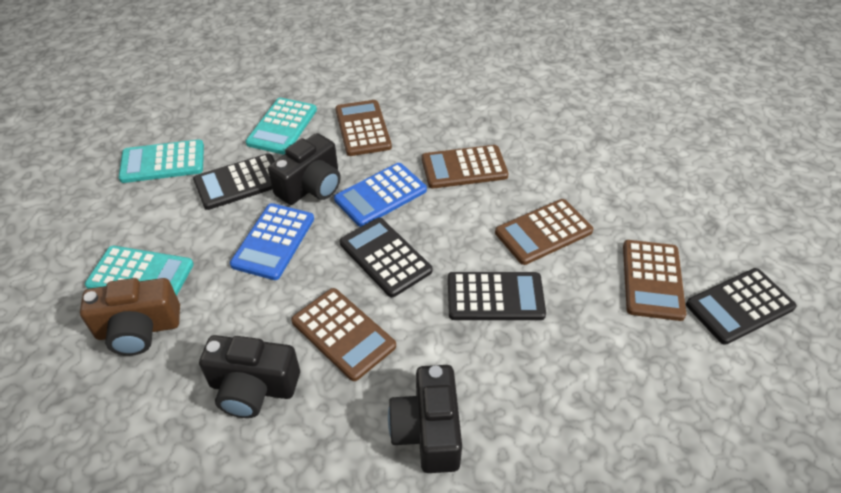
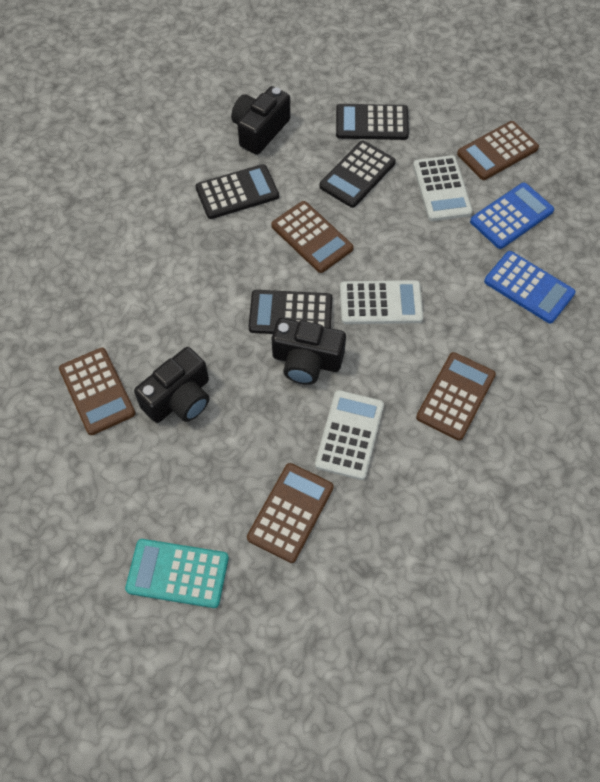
brown camera: [80,278,180,356] = 1 -> none = 0
turquoise calculator: [85,246,194,296] [119,139,204,183] [246,98,317,155] = 3 -> [125,539,229,608] = 1
white calculator: none = 0 -> [315,390,384,480] [340,280,423,324] [413,155,473,221] = 3

